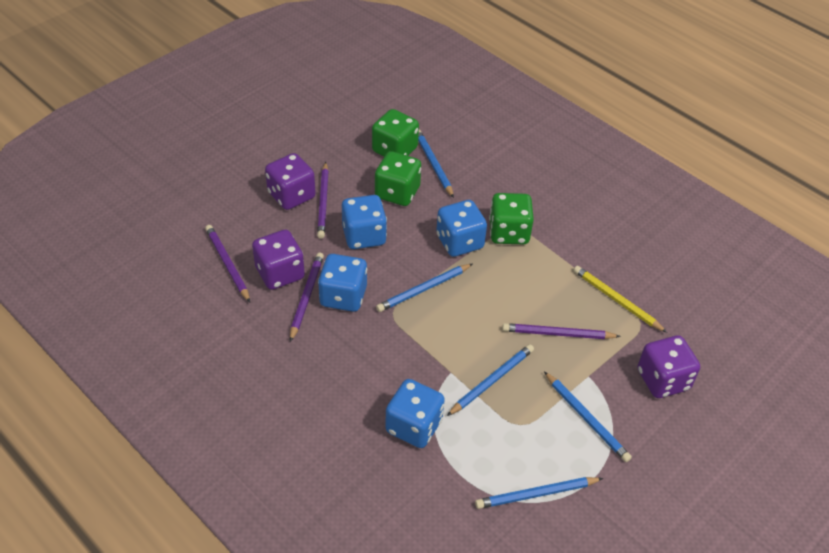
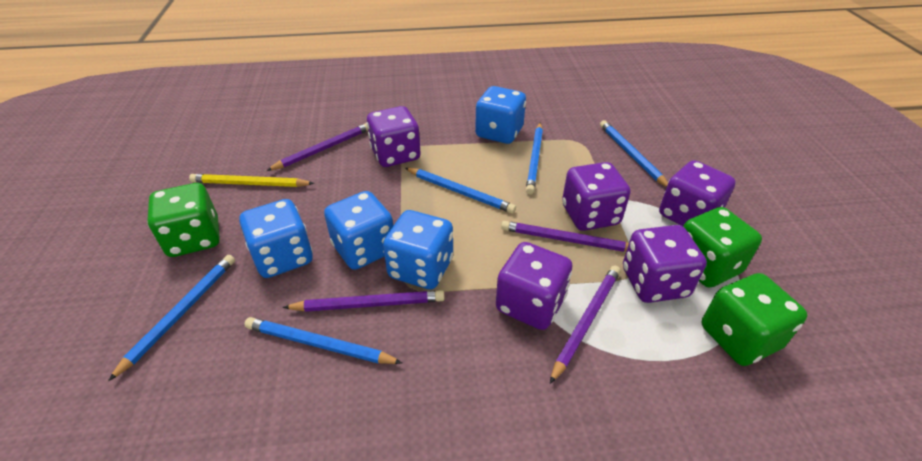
purple dice: [252,230,305,290] [265,153,316,210] [637,335,700,398] = 3 -> [367,106,421,167] [496,242,572,330] [562,162,631,231] [623,225,707,303] [659,160,736,226] = 5

